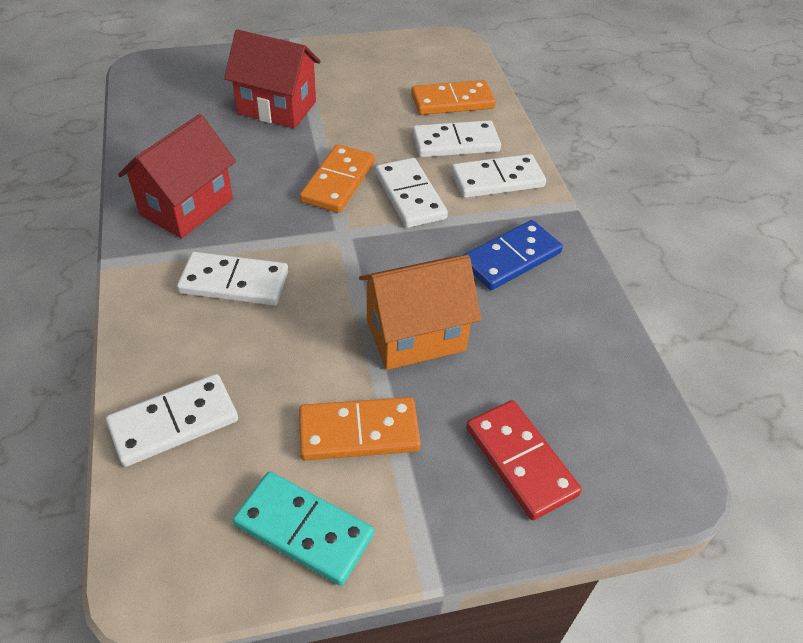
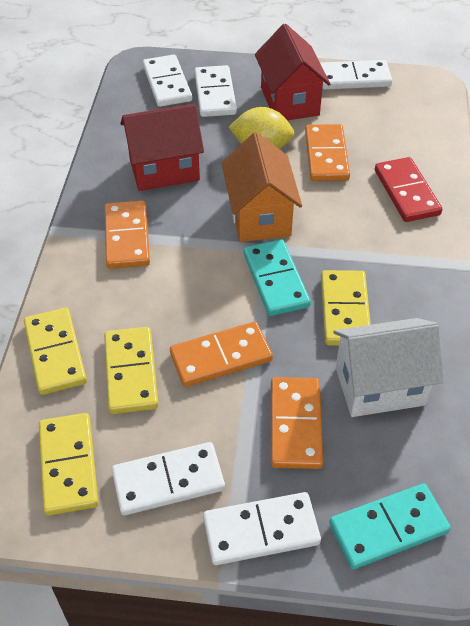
blue domino: [463,220,563,290] = 1 -> none = 0
orange domino: [299,397,421,460] [300,144,375,213] [411,80,495,115] = 3 -> [105,200,150,269] [170,322,273,387] [271,377,323,469] [305,124,350,181] = 4
turquoise domino: [233,471,374,586] = 1 -> [244,239,311,316] [329,483,451,569] = 2
white house: none = 0 -> [333,318,444,417] = 1
yellow domino: none = 0 -> [24,308,87,395] [39,413,99,516] [104,327,159,414] [321,270,371,346] = 4
yellow lemon: none = 0 -> [229,107,294,149] = 1

